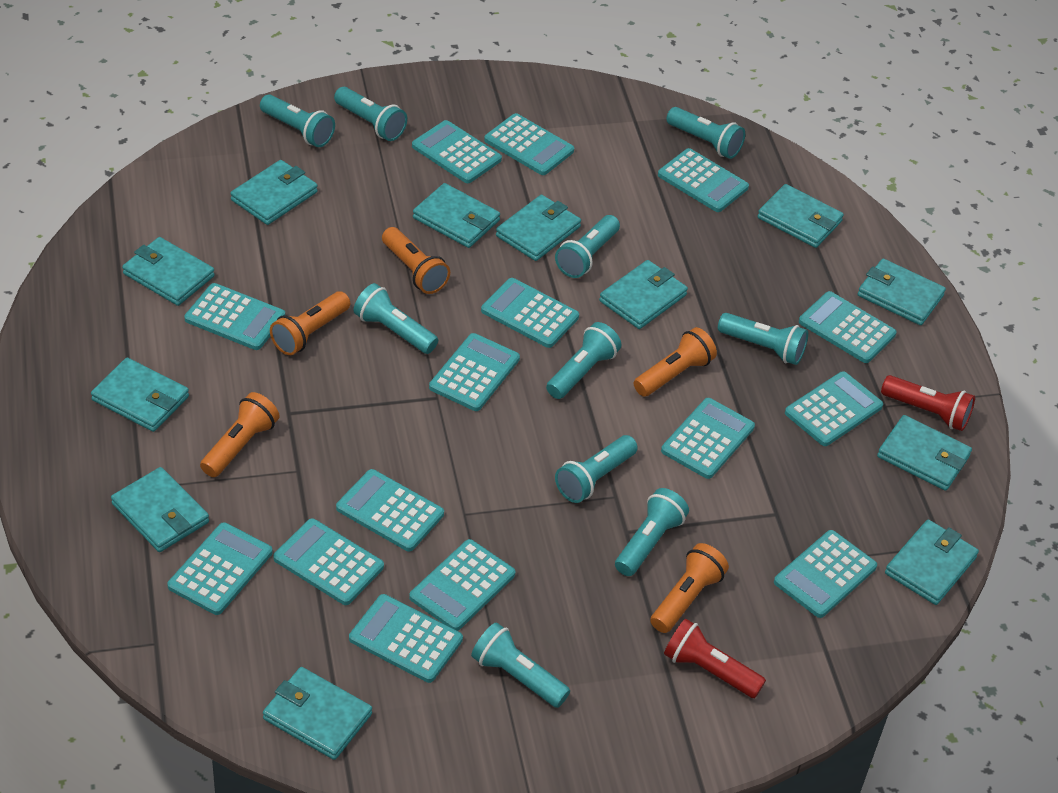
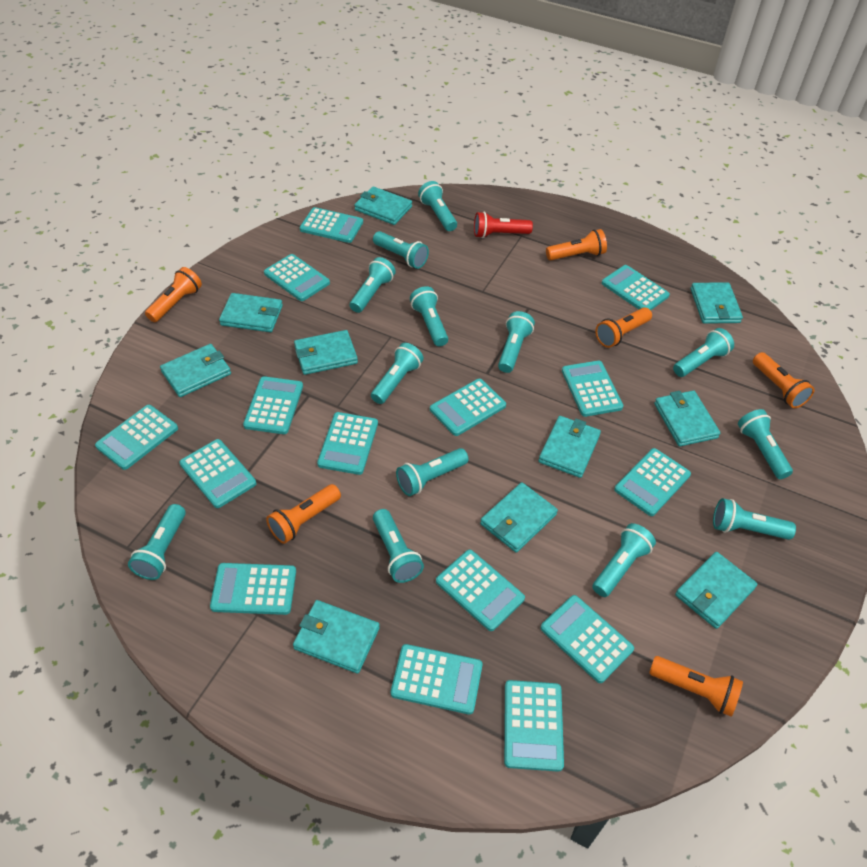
orange flashlight: [200,392,279,477] [270,291,350,355] [382,227,450,294] [634,327,717,397] [650,543,729,633] = 5 -> [145,267,202,322] [266,484,341,544] [546,229,607,261] [595,307,652,348] [649,656,743,717] [753,352,815,408] = 6
red flashlight: [664,619,766,698] [881,375,975,431] = 2 -> [474,212,533,238] = 1
turquoise flashlight: [260,94,335,147] [334,87,407,141] [353,283,438,354] [471,622,570,708] [546,322,622,399] [555,215,620,278] [555,435,638,503] [615,488,689,576] [666,107,745,159] [718,313,808,365] = 10 -> [128,504,186,580] [350,257,396,313] [371,343,424,404] [373,231,429,269] [373,509,424,583] [396,448,469,496] [410,286,448,347] [418,181,457,231] [498,311,535,373] [592,523,656,597] [673,328,734,377] [713,498,796,540] [738,409,793,479] = 13
turquoise wallet: [91,357,189,432] [111,467,209,552] [122,237,215,306] [230,160,318,225] [263,667,372,760] [413,183,500,248] [496,195,581,261] [599,260,688,329] [758,184,844,248] [858,259,946,325] [877,415,972,491] [885,519,979,605] = 12 -> [160,344,231,397] [219,293,283,332] [293,600,380,674] [294,330,358,375] [354,186,412,225] [480,482,558,553] [538,416,601,478] [654,391,720,446] [675,552,757,629] [691,282,743,324] = 10

